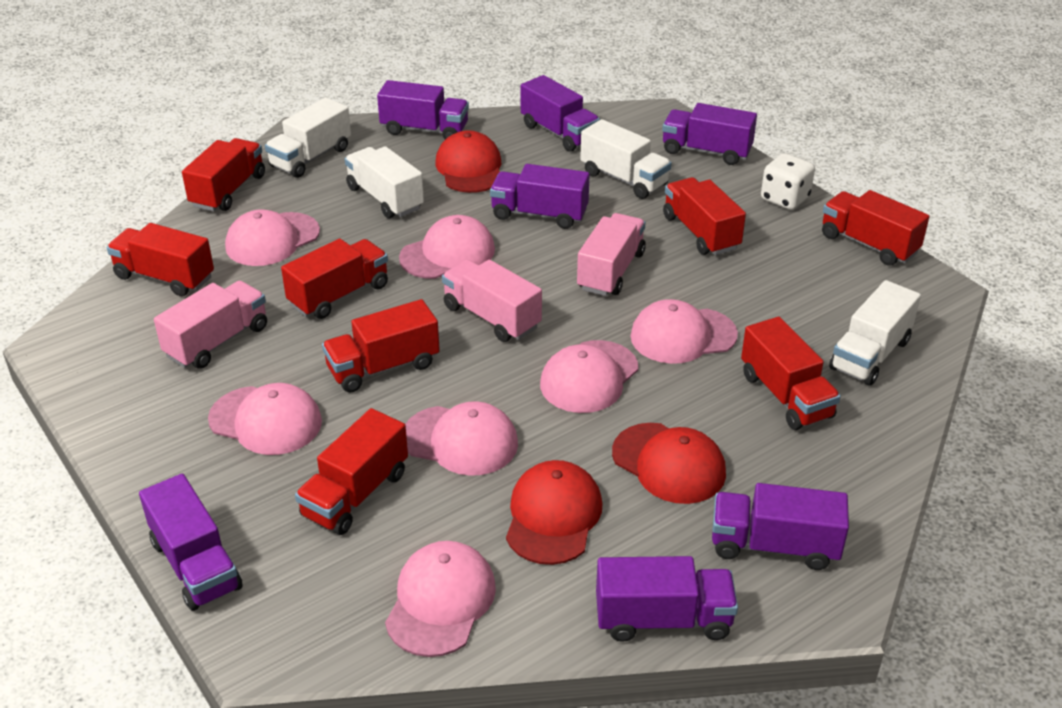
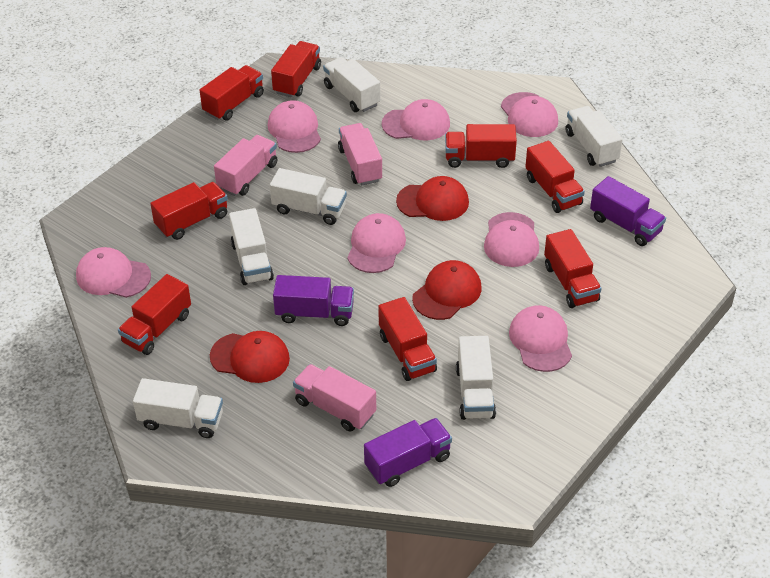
purple truck: [139,474,243,611] [377,80,469,140] [490,164,590,229] [520,75,600,152] [596,556,738,642] [662,103,757,165] [712,483,849,570] = 7 -> [273,275,354,326] [364,418,452,487] [590,176,666,246] = 3
white dice: [761,153,815,210] = 1 -> none = 0
white truck: [265,97,351,178] [345,146,424,219] [580,119,672,199] [829,280,921,386] = 4 -> [133,378,223,438] [229,208,274,285] [270,168,347,225] [323,57,380,112] [456,336,496,420] [565,106,623,167] = 6

